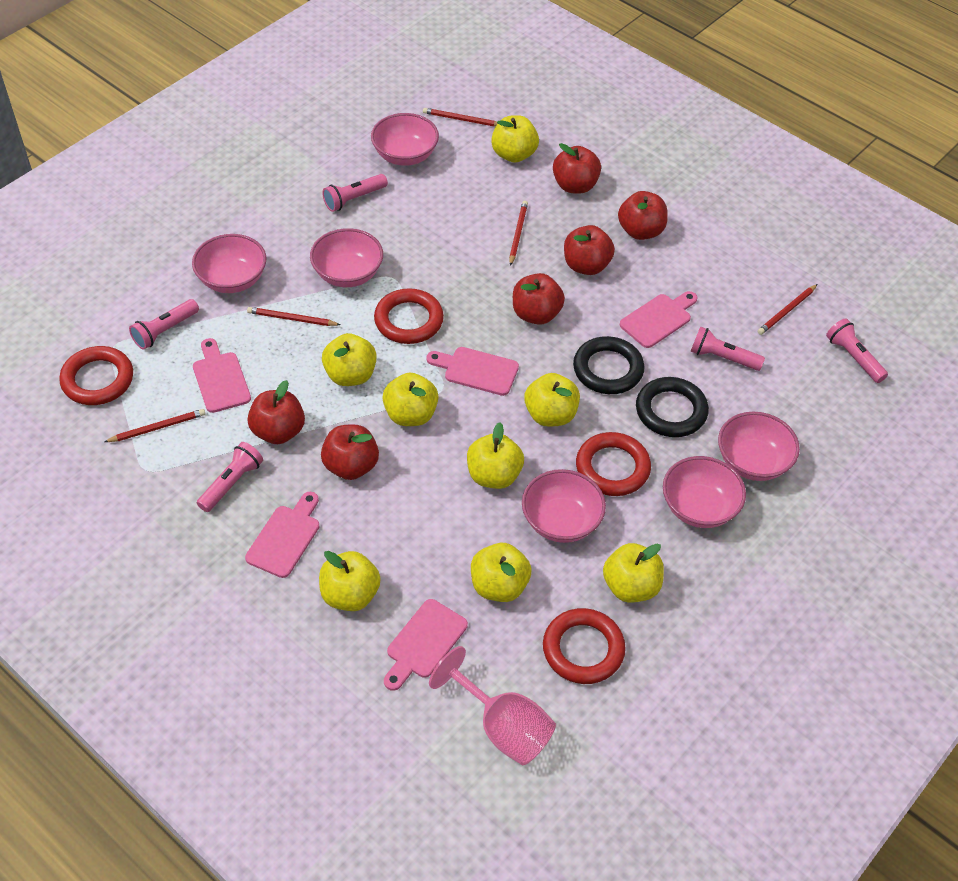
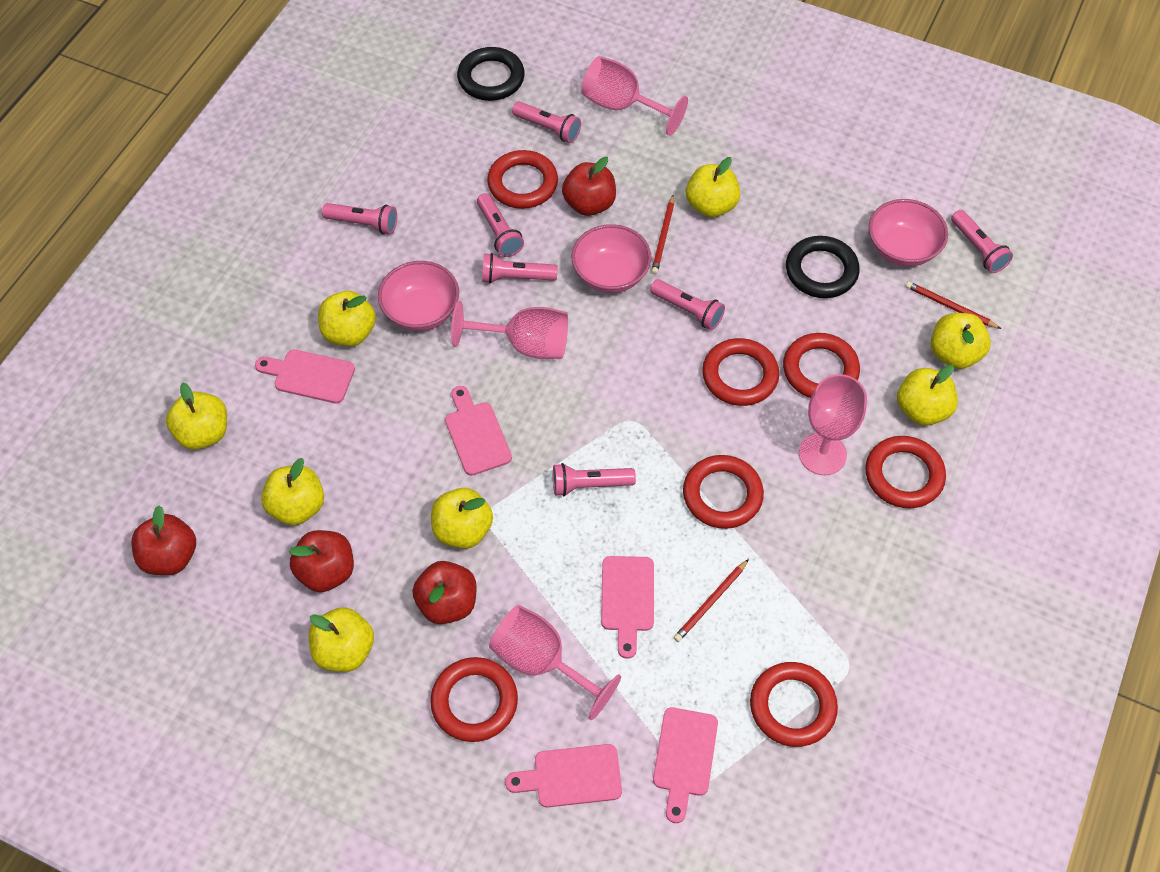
pink bowl: [192,234,266,293] [310,228,383,287] [371,113,439,166] [522,469,606,543] [663,456,746,528] [718,412,800,481] = 6 -> [378,261,459,331] [571,224,651,293] [869,199,948,267] = 3
pink flashlight: [129,299,199,350] [197,442,263,512] [322,174,388,212] [691,326,765,371] [826,318,888,383] = 5 -> [322,203,397,234] [477,193,524,257] [482,253,558,284] [512,102,581,143] [553,463,636,496] [650,279,725,330] [951,210,1013,273] = 7
pink goblet: [429,646,556,765] = 1 -> [451,301,568,359] [489,605,621,720] [581,56,688,136] [799,374,867,475] = 4
red apple: [248,380,305,444] [321,424,379,480] [513,273,565,325] [553,143,601,194] [564,225,615,275] [618,191,668,240] = 6 -> [131,505,196,575] [289,530,354,592] [413,561,476,624] [562,157,616,216] = 4
red pencil: [104,409,205,442] [247,307,341,326] [423,108,498,126] [509,201,528,266] [758,284,818,335] = 5 -> [651,195,674,274] [674,559,749,642] [905,281,1001,329] = 3
red ring: [59,346,133,405] [374,288,444,344] [543,608,626,684] [576,432,651,496] = 4 -> [431,657,518,742] [487,150,558,209] [683,455,764,529] [702,338,779,406] [750,662,838,747] [783,333,860,398] [865,436,946,508] = 7

